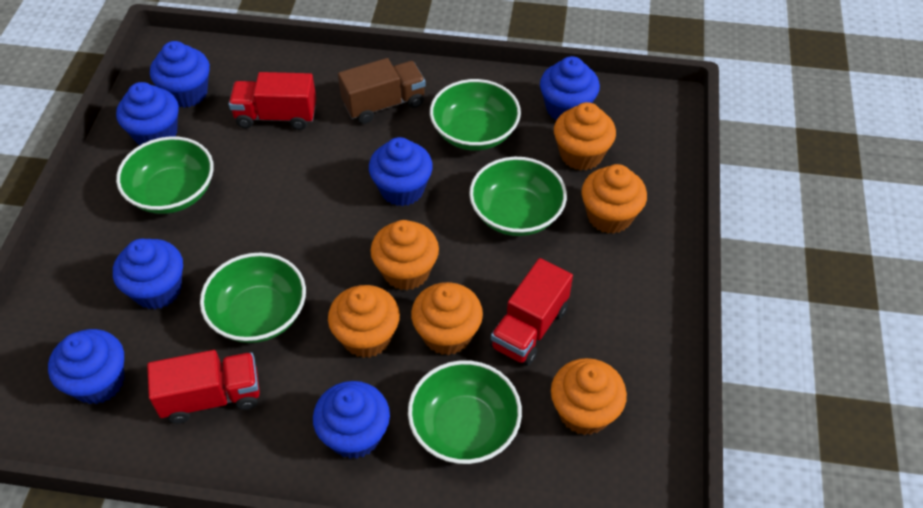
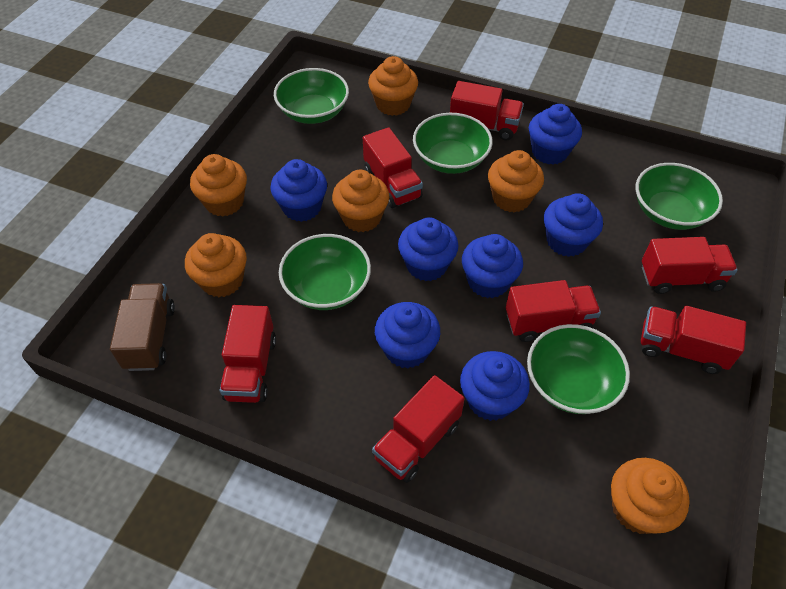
red truck: [147,350,260,424] [229,72,316,130] [490,258,573,366] = 3 -> [220,305,276,403] [363,127,423,208] [372,375,465,483] [450,81,524,140] [506,280,601,342] [641,306,746,374] [642,237,738,294] = 7

